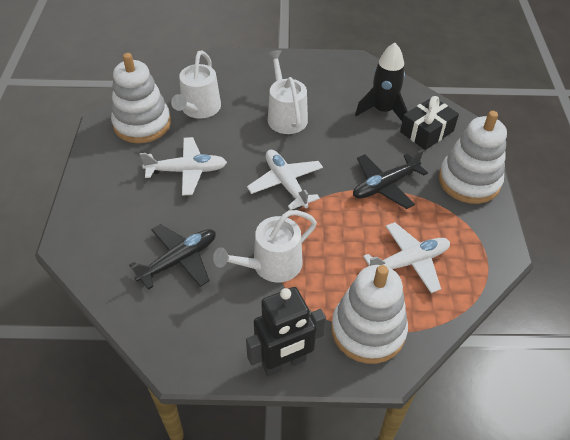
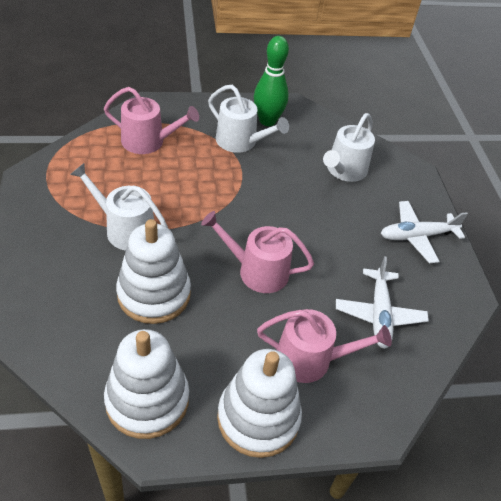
black gift: [400,96,459,150] = 1 -> none = 0
black plane: [129,224,216,290] [353,149,428,209] = 2 -> none = 0
black robot: [246,287,326,377] = 1 -> none = 0
black rocket: [355,43,408,121] = 1 -> none = 0
green bowling pin: none = 0 -> [254,36,289,126] = 1
pink watering can: none = 0 -> [104,87,199,154] [201,211,314,293] [257,309,392,383] = 3
white plane: [140,137,227,196] [247,150,323,210] [363,222,450,293] = 3 -> [336,256,429,349] [381,201,468,263] = 2

